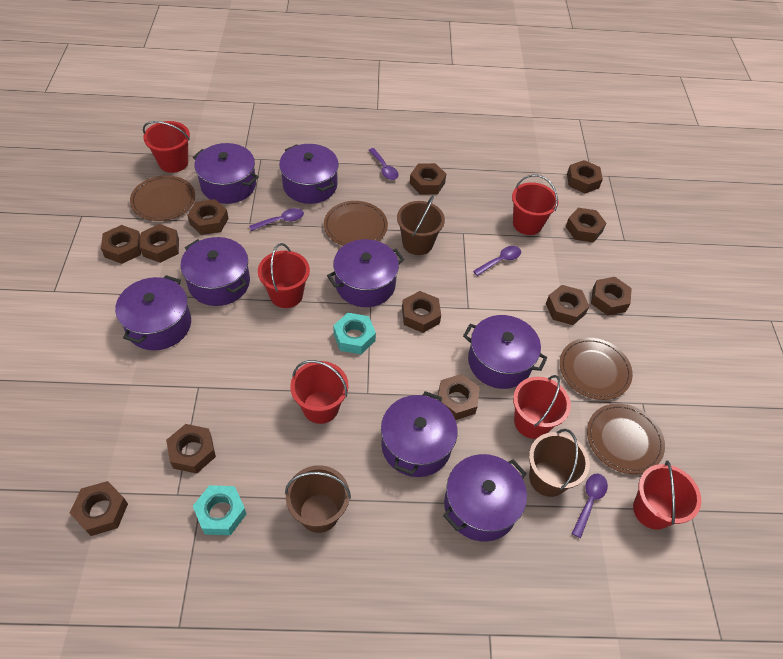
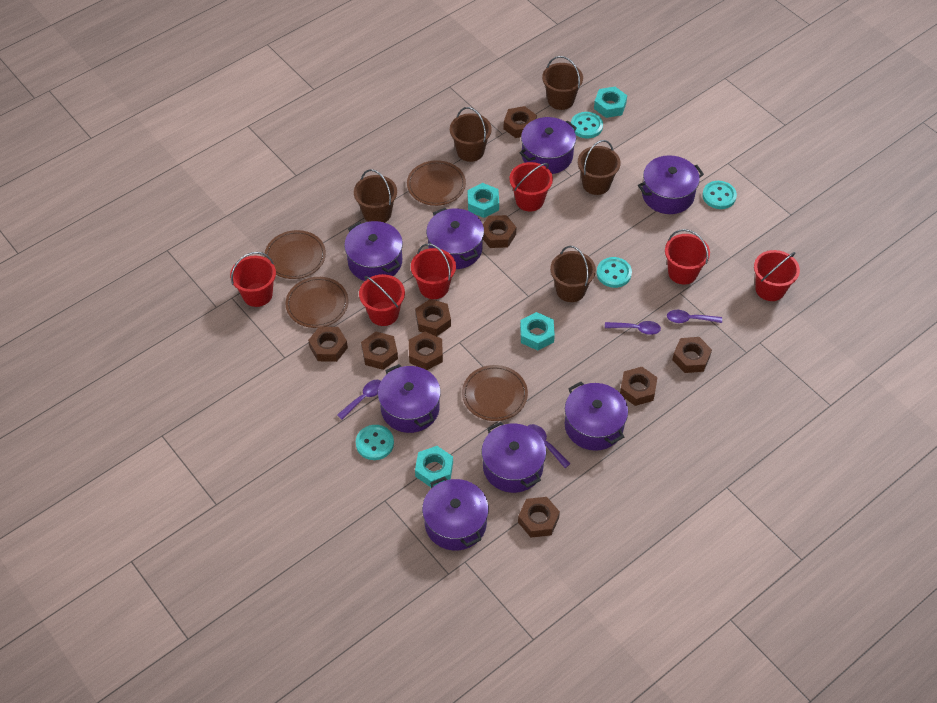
brown bucket: [285,465,351,533] [397,196,445,255] [529,429,590,497] = 3 -> [354,169,397,223] [450,107,492,162] [542,56,583,110] [550,246,596,302] [578,140,621,195] = 5
brown nut: [70,481,128,536] [101,225,141,264] [140,224,179,263] [166,424,216,474] [187,199,229,235] [402,291,441,333] [410,163,446,194] [437,374,480,420] [546,285,590,325] [566,208,606,242] [567,160,603,193] [591,277,632,316] = 12 -> [308,326,348,362] [361,332,398,370] [409,331,443,370] [415,299,451,336] [483,215,516,248] [504,106,537,138] [518,497,560,538] [620,367,658,406] [672,337,712,373] = 9
turquoise button: none = 0 -> [356,425,394,460] [571,112,603,138] [596,257,632,288] [702,181,737,209] = 4
turquoise nut: [193,485,246,535] [333,313,376,354] = 2 -> [415,446,453,487] [468,183,499,218] [520,312,555,351] [594,87,627,118] = 4

